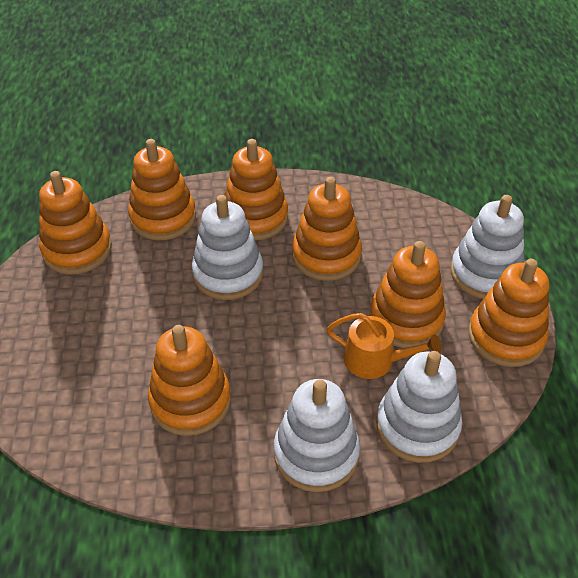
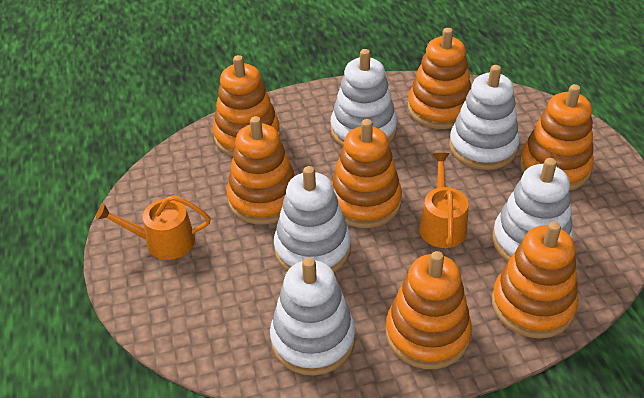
orange watering can: [327,313,442,379] = 1 -> [96,195,211,260] [419,153,468,248] = 2
white stacking toy: [192,195,263,300] [274,379,360,492] [376,351,462,463] [450,195,524,299] = 4 -> [270,257,355,375] [274,166,351,273] [331,49,397,147] [449,65,520,170] [493,158,573,262] = 5

